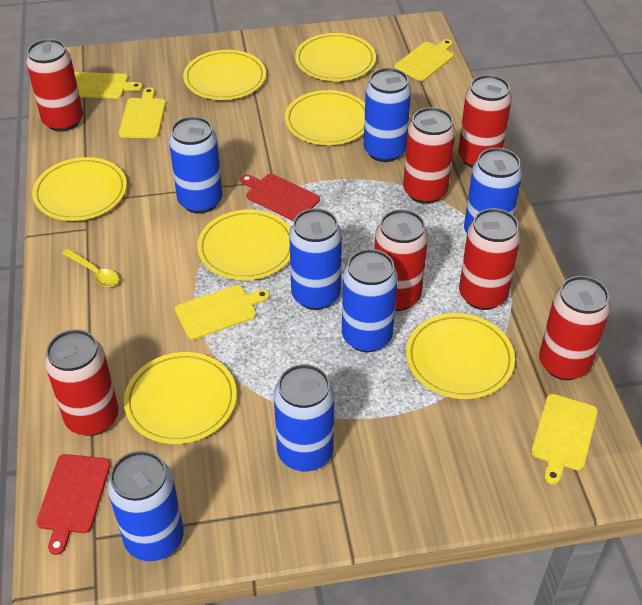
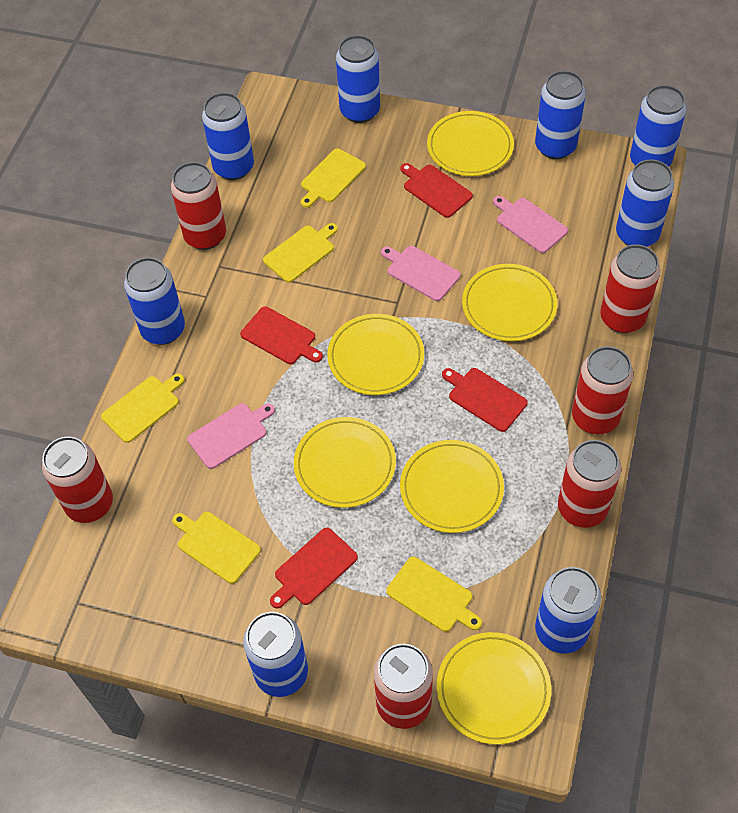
blue can: [107,451,184,561] [169,116,223,214] [274,364,334,472] [289,208,342,310] [342,249,398,352] [363,68,411,162] [464,148,522,233] = 7 -> [124,257,185,345] [202,92,254,180] [243,612,308,697] [336,35,380,123] [535,71,586,159] [535,567,601,653] [616,159,674,247] [630,85,686,167] = 8
pink cutting board: none = 0 -> [187,403,275,469] [381,246,461,301] [493,196,568,253] = 3
red can: [26,39,83,132] [45,329,119,436] [374,209,428,311] [403,107,456,204] [458,75,512,168] [459,208,521,310] [539,276,611,380] = 7 -> [42,436,113,523] [171,162,226,250] [374,644,433,729] [558,440,621,528] [572,346,633,434] [600,244,660,333] = 6
red cutting board: [36,454,111,555] [240,174,320,221] = 2 -> [240,307,323,364] [270,528,358,609] [400,163,473,218] [442,368,528,432] = 4
yellow plate: [32,157,127,221] [124,352,237,444] [183,50,266,100] [197,210,291,280] [285,90,365,145] [295,33,376,81] [406,313,515,399] = 7 -> [294,417,396,508] [327,314,424,395] [400,440,504,533] [427,111,514,176] [437,632,551,745] [462,264,557,341] = 6
yellow spoon: [62,249,119,287] = 1 -> none = 0

